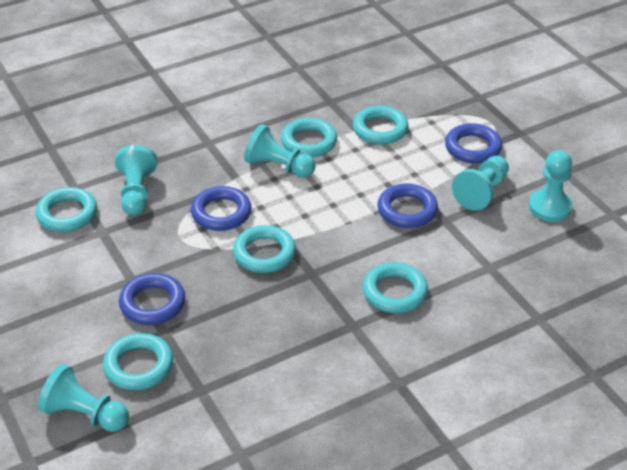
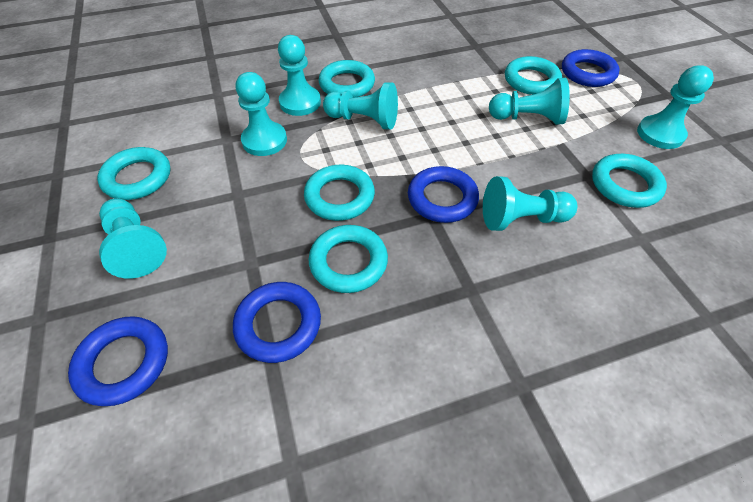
turquoise pawn: [38,364,129,432] [115,145,157,216] [244,124,315,178] [452,156,509,211] [529,150,573,222] = 5 -> [99,198,167,279] [236,72,287,156] [278,35,321,116] [323,82,398,129] [483,176,577,231] [489,78,570,125] [637,65,714,149] = 7

